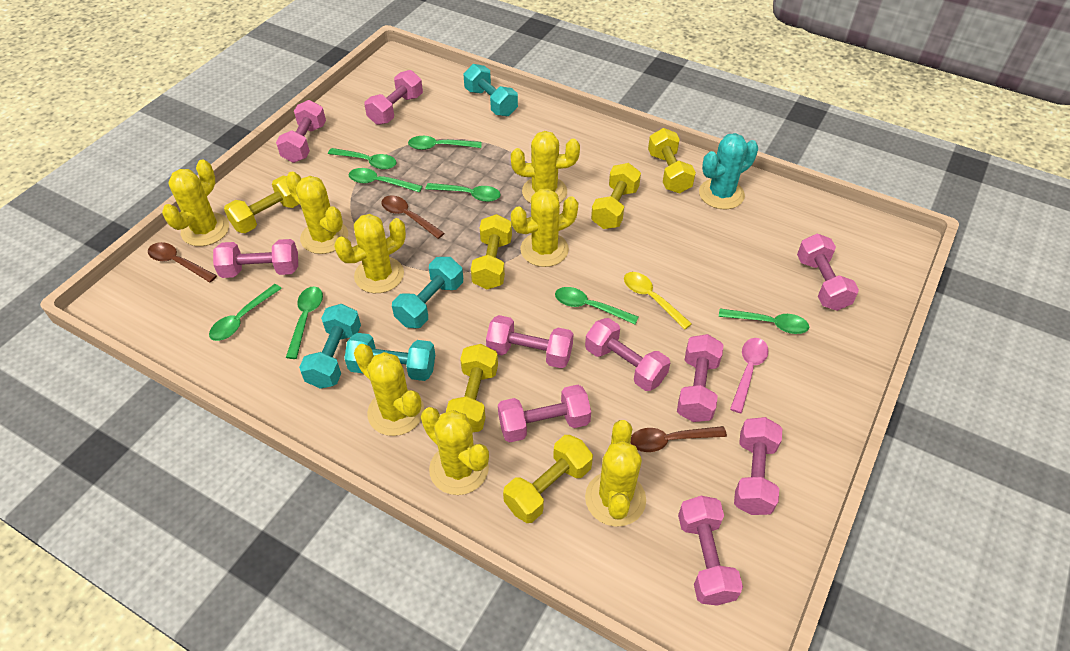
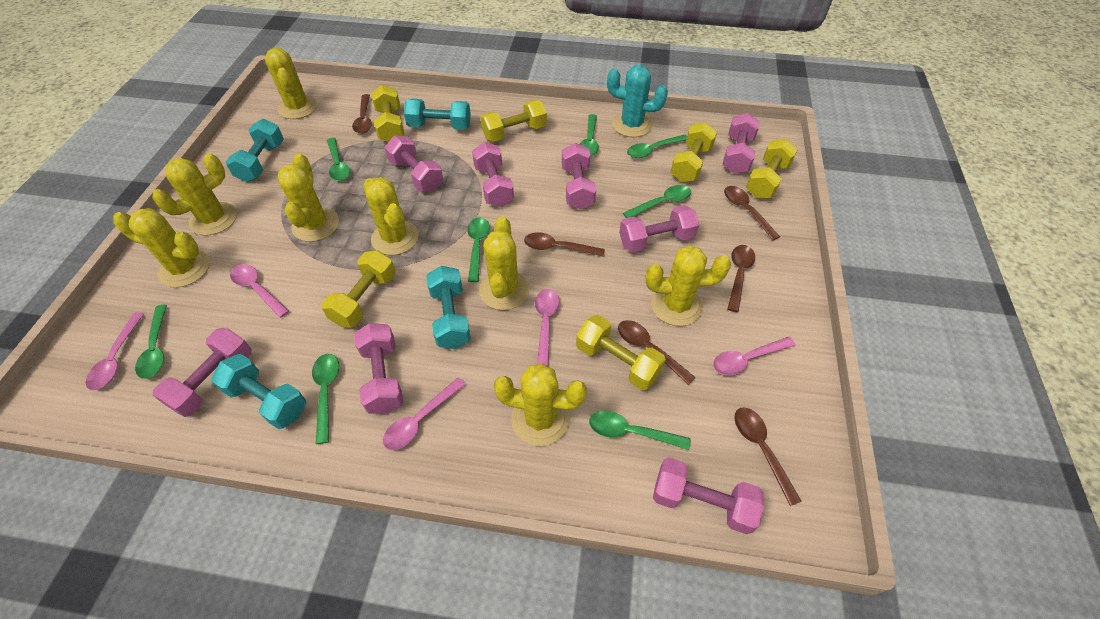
brown spoon: [148,242,217,283] [381,196,445,239] [630,426,727,452] = 3 -> [352,94,372,134] [524,232,605,257] [618,320,696,385] [724,186,780,240] [728,245,755,312] [734,407,802,506] = 6
pink dumbbell: [213,239,298,278] [276,100,326,163] [364,70,423,125] [486,315,573,368] [498,385,591,442] [585,318,670,391] [677,334,724,422] [678,496,743,606] [734,417,782,515] [797,234,859,311] = 10 -> [153,328,251,417] [354,323,403,414] [385,135,443,191] [472,142,514,207] [562,143,596,209] [619,205,699,252] [653,457,764,534] [723,113,760,174] = 8
pink spoon: [730,338,768,413] = 1 -> [86,312,144,391] [230,264,289,318] [383,378,466,450] [535,289,559,367] [713,337,796,375] = 5
yellow spoon: [624,272,692,330] = 1 -> none = 0

